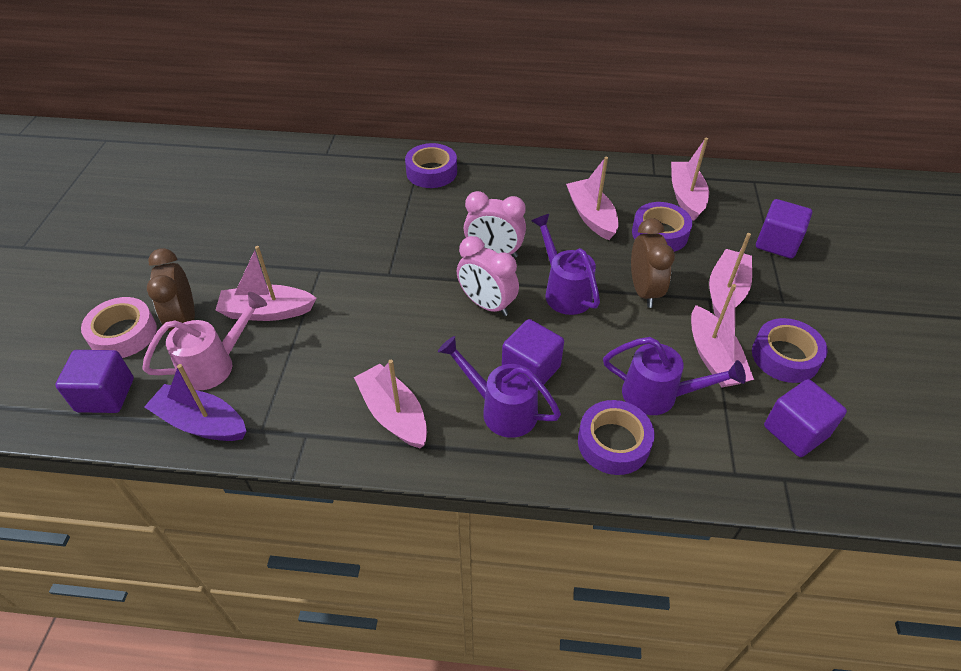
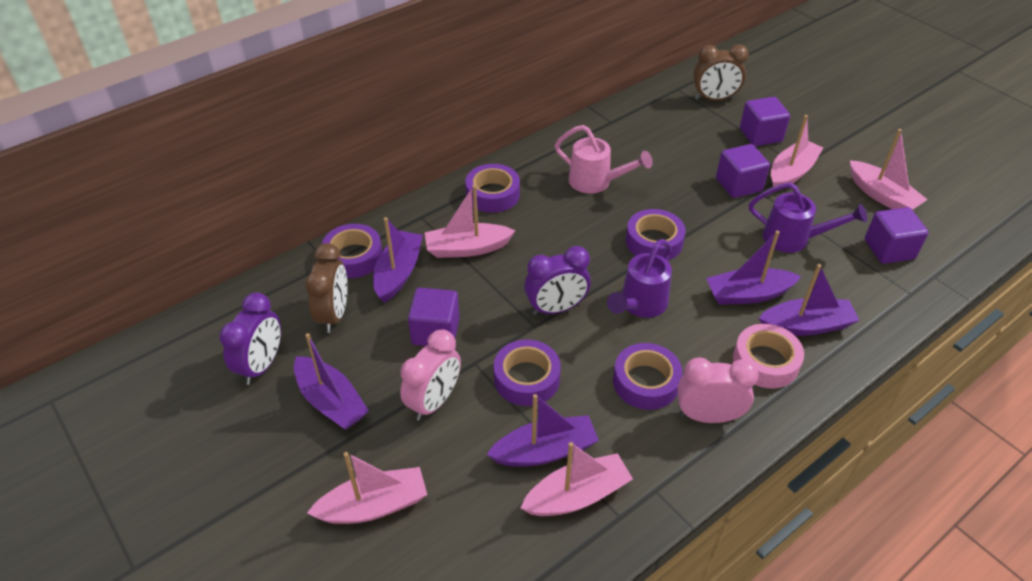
pink boat: [215,246,317,321] [354,360,427,448] [566,157,619,240] [671,138,709,221] [691,284,754,387] [709,233,752,319] = 6 -> [307,452,427,524] [425,185,515,258] [520,442,633,516] [771,115,823,187] [850,129,928,210] = 5
purple boat: [144,364,246,441] = 1 -> [294,333,369,430] [373,217,423,303] [487,394,599,467] [706,231,801,305] [759,264,860,336] = 5
purple clock: none = 0 -> [219,292,281,385] [524,246,591,315] = 2
purple tape: [405,143,457,188] [578,400,654,475] [632,202,692,252] [752,318,827,383] = 4 -> [322,224,382,278] [465,164,520,213] [494,339,561,406] [613,343,683,410] [626,209,686,261] = 5
purple watering can: [438,336,561,438] [531,214,600,315] [603,337,746,415] = 3 -> [607,239,672,318] [749,182,867,253] = 2

